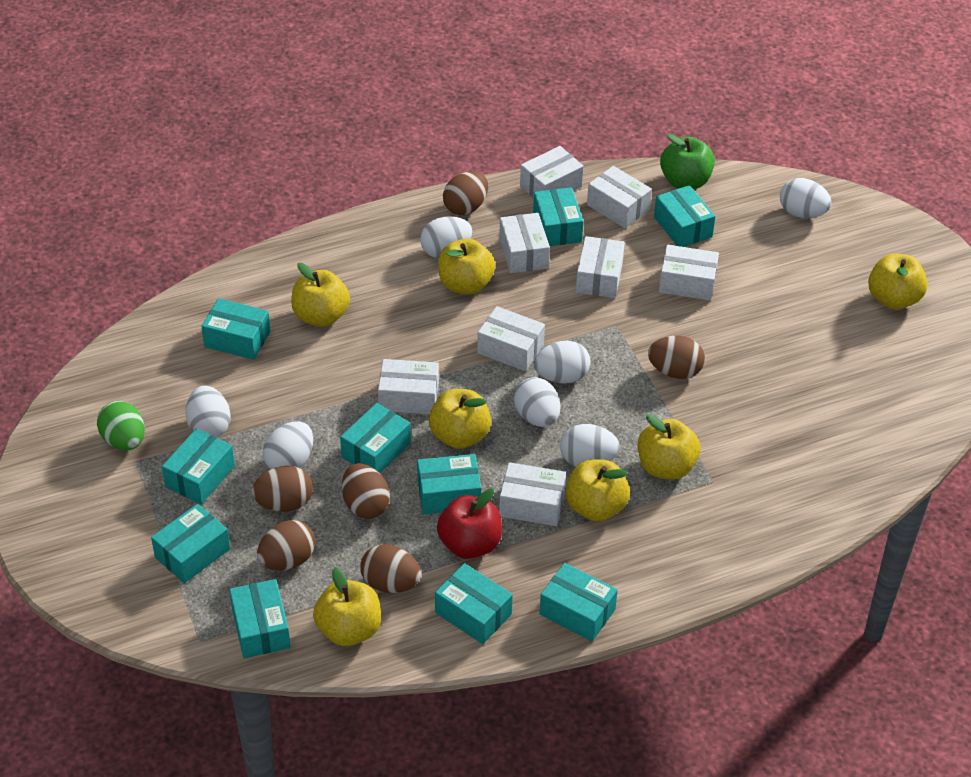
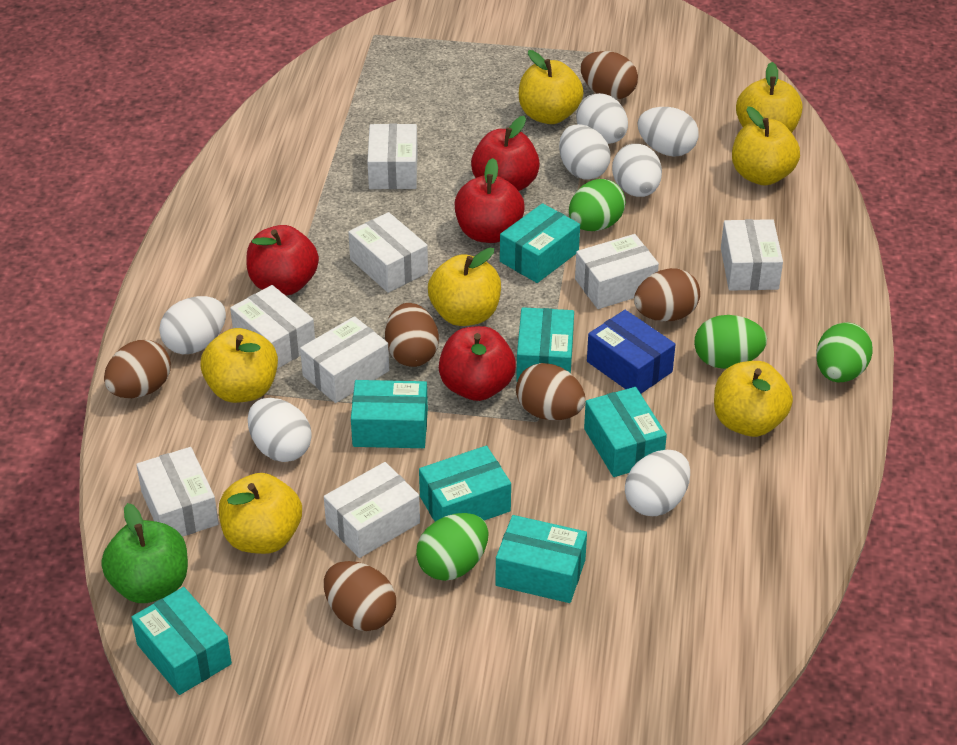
blue box: none = 0 -> [587,310,675,394] = 1
green egg: [97,401,145,451] = 1 -> [416,513,489,581] [569,179,626,231] [694,315,767,369] [816,322,873,383] = 4
red apple: [437,489,502,559] = 1 -> [246,225,319,295] [439,326,516,401] [455,158,525,243] [471,116,540,191] = 4
turquoise box: [151,504,230,583] [162,429,235,504] [201,298,270,360] [229,579,290,658] [340,403,411,473] [417,454,481,514] [435,563,513,644] [533,187,583,246] [539,563,618,641] [654,185,715,247] = 10 -> [131,587,232,695] [351,380,428,448] [419,446,511,521] [495,515,587,603] [500,203,580,283] [516,307,574,381] [584,387,667,477] = 7

